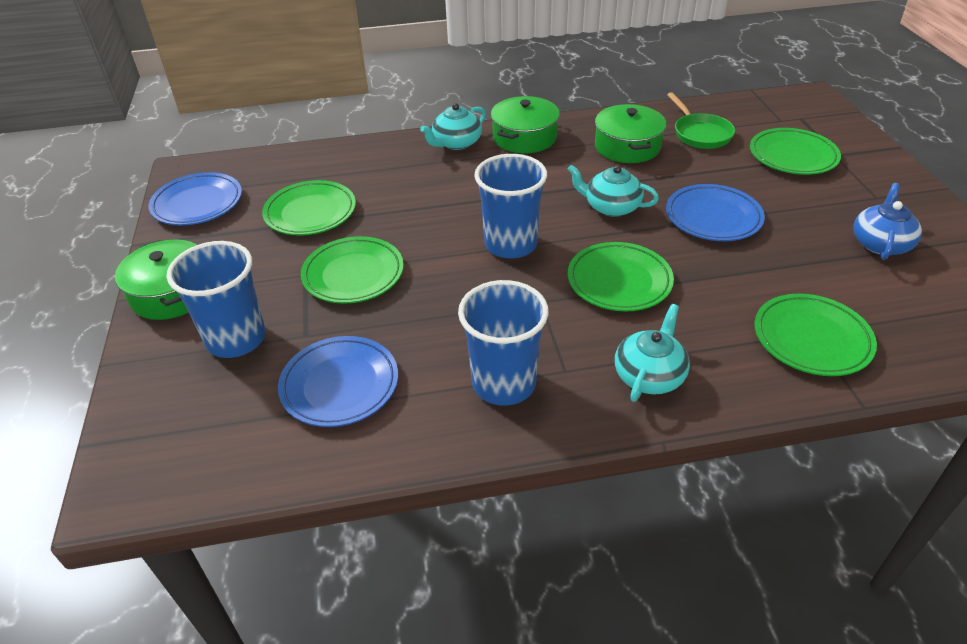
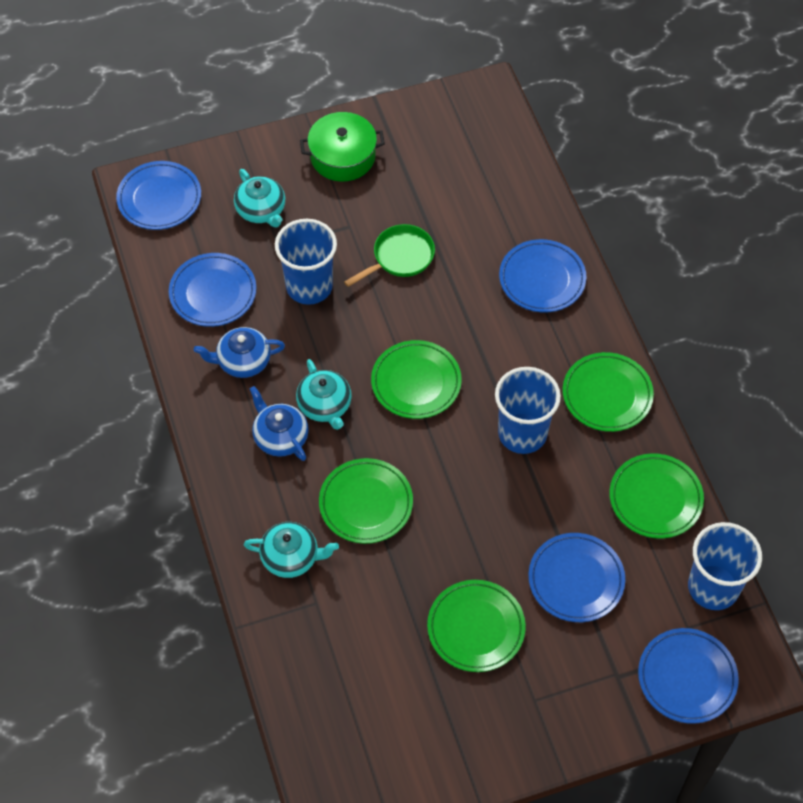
blue plate: [148,172,242,226] [278,336,398,427] [666,184,765,241] = 3 -> [116,161,201,230] [169,253,256,327] [499,239,587,312] [528,533,625,622] [638,628,739,724] = 5
blue teapot: [853,183,922,260] = 1 -> [194,327,285,378] [250,386,309,461] = 2
green pot: [115,239,197,320] [491,96,560,153] [595,104,666,163] = 3 -> [300,112,385,182] = 1

